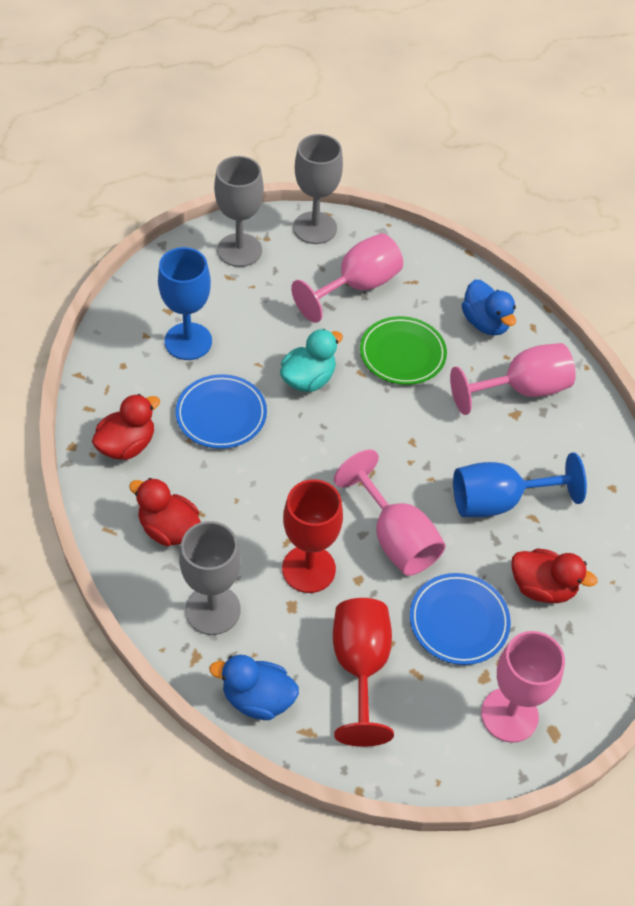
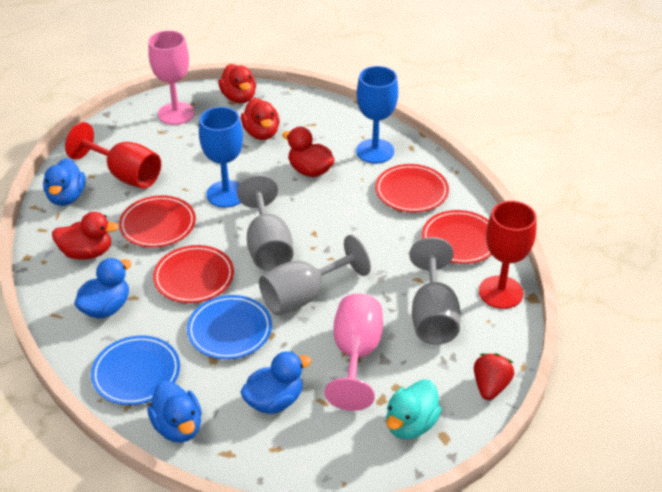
blue duck: [209,655,299,720] [462,280,516,335] = 2 -> [43,158,85,206] [74,258,131,318] [148,381,202,443] [240,351,311,414] = 4
green plate: [360,316,447,385] = 1 -> none = 0
pink goblet: [291,233,403,323] [334,449,446,576] [450,343,576,415] [481,631,565,743] = 4 -> [149,30,195,125] [325,293,383,411] = 2
red duck: [92,394,160,460] [129,478,201,546] [511,548,597,603] = 3 -> [52,212,119,260] [218,64,256,103] [241,98,280,140] [282,127,335,177] = 4
red plate: none = 0 -> [119,195,196,248] [153,245,234,303] [375,164,449,212] [422,210,491,264] = 4
red strawberry: none = 0 -> [474,353,514,400] = 1

